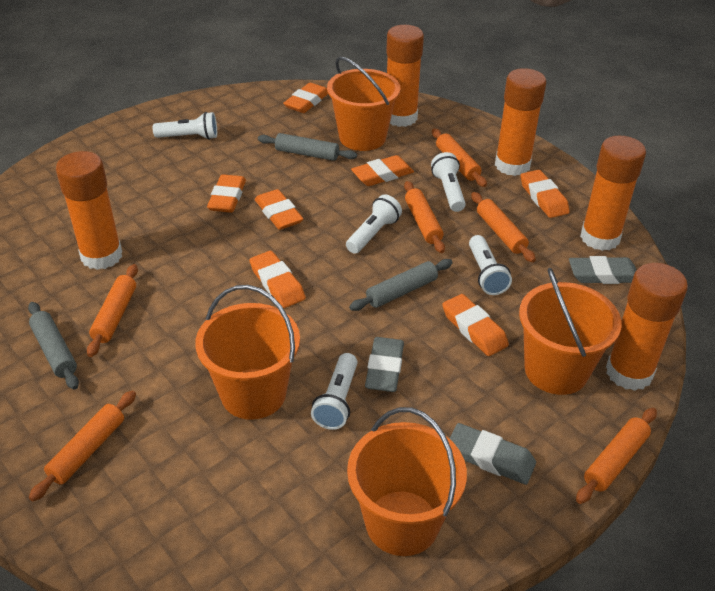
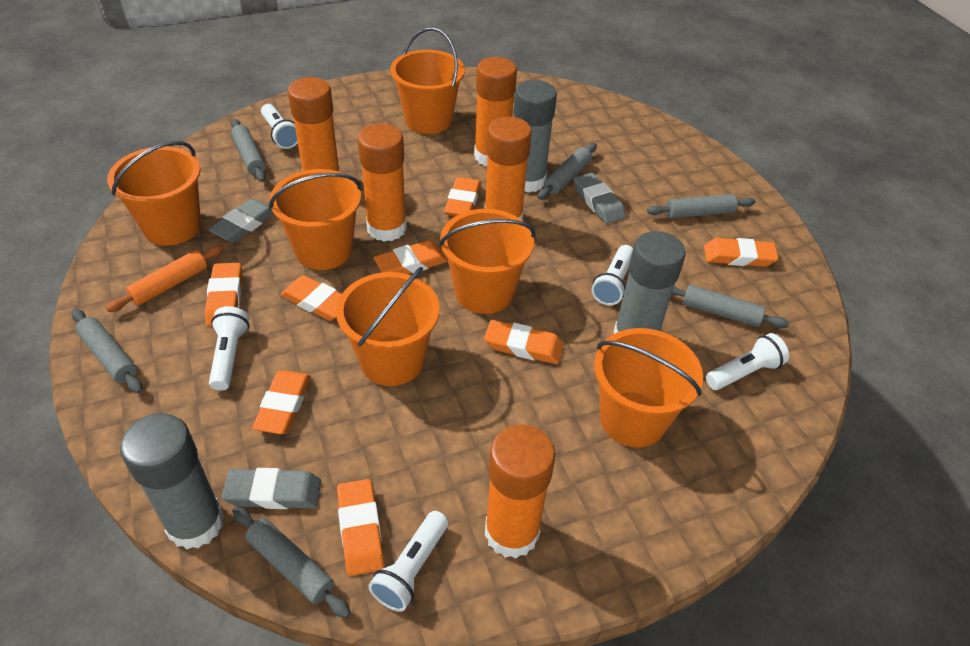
grey glue stick: none = 0 -> [120,413,224,549] [514,80,557,193] [613,231,686,334] = 3
grey rolling pin: [28,302,79,390] [258,133,357,161] [349,259,453,311] = 3 -> [72,309,143,393] [231,119,266,182] [232,507,351,618] [538,143,597,200] [647,194,756,218] [672,285,789,328] = 6
orange bucket: [195,285,300,420] [327,57,400,151] [347,407,467,556] [519,268,622,395] = 4 -> [107,141,201,246] [269,169,362,270] [336,267,440,386] [390,27,465,134] [439,209,536,314] [594,328,703,447] = 6
orange eraser: [207,174,246,213] [249,251,306,308] [255,189,303,230] [283,83,328,113] [351,155,414,186] [442,294,509,356] [521,170,570,218] = 7 -> [205,263,243,326] [252,370,311,434] [280,275,342,321] [337,479,384,576] [374,240,448,274] [444,177,481,216] [484,320,564,364] [704,238,778,267] = 8
orange rolling pin: [29,391,136,501] [87,264,138,357] [404,181,445,253] [432,129,487,187] [471,192,536,262] [576,408,657,504] = 6 -> [106,245,224,312] = 1

